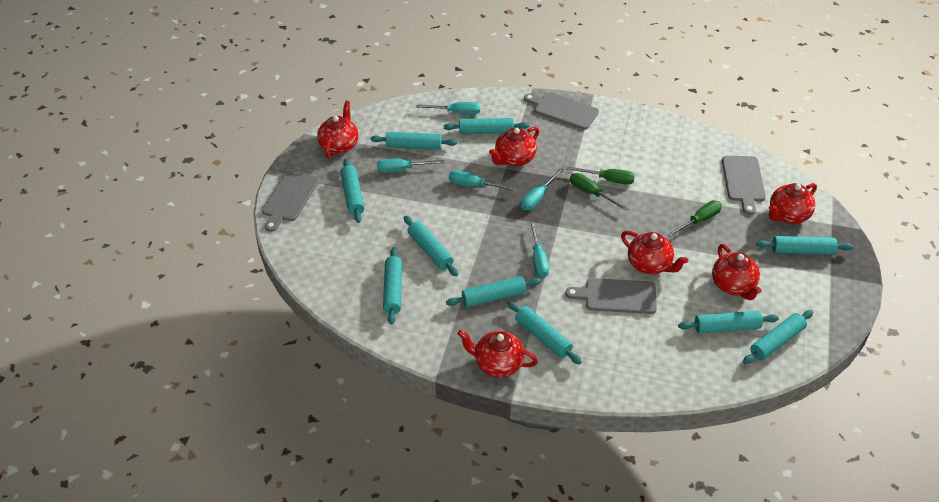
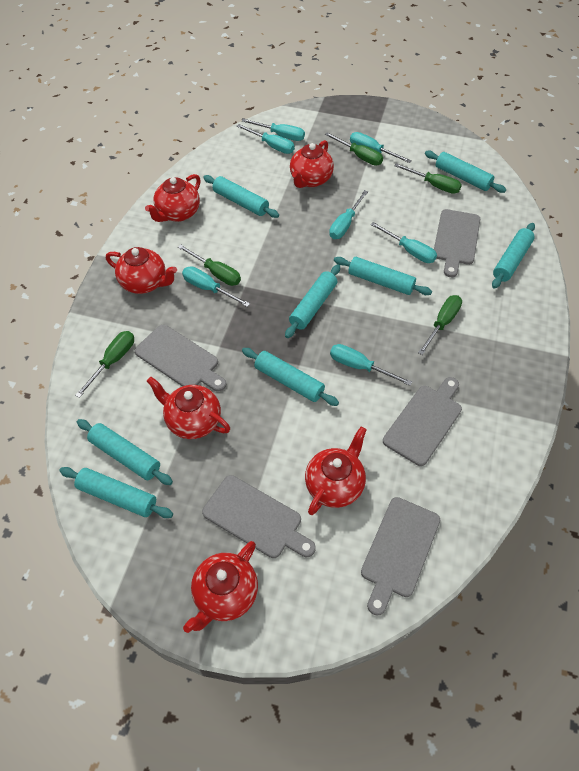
green screwdriver: [566,166,635,185] [570,173,628,211] [667,200,722,237] = 3 -> [75,331,134,398] [178,245,241,286] [325,132,383,165] [394,163,462,194] [418,295,462,355] = 5
grey cutting board: [262,171,319,232] [524,92,599,130] [565,278,657,314] [722,156,766,215] = 4 -> [134,325,226,391] [202,475,316,558] [361,497,440,616] [383,377,462,466] [434,209,480,277] = 5
turquoise rolling pin: [340,159,364,223] [371,132,457,150] [383,247,402,325] [404,216,458,276] [444,118,529,134] [446,276,541,307] [507,301,582,364] [678,311,779,333] [743,310,813,364] [756,236,853,255] = 10 -> [59,467,173,518] [77,419,173,485] [203,175,279,218] [242,348,339,406] [285,264,340,338] [334,257,432,295] [425,151,506,193] [492,223,535,289] = 8
turquoise screwdriver: [377,159,445,173] [416,102,480,115] [449,170,516,191] [521,168,564,210] [530,221,549,278] = 5 -> [182,266,250,307] [237,124,295,154] [242,119,305,141] [329,190,368,239] [330,344,412,386] [350,132,412,163] [371,222,437,263] = 7

